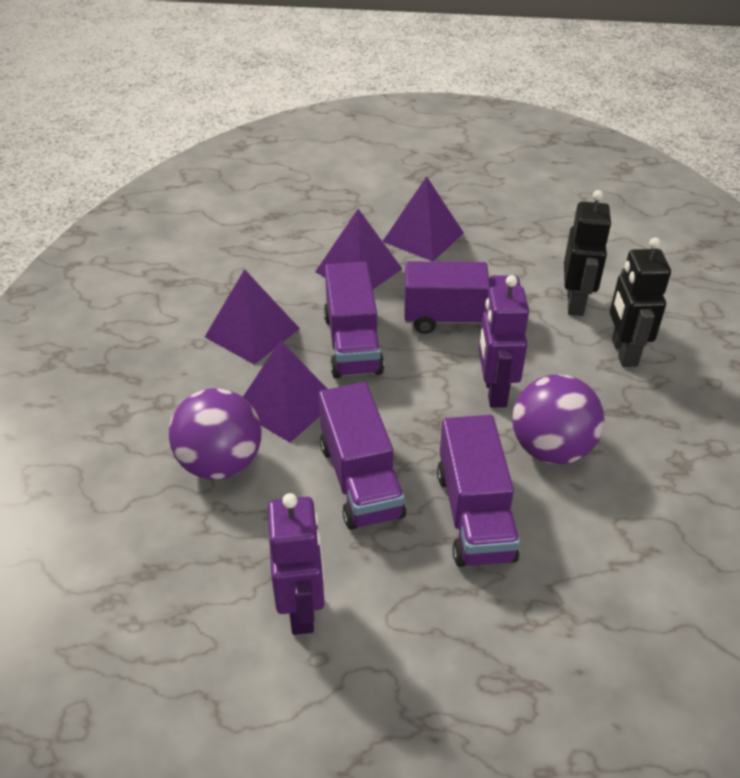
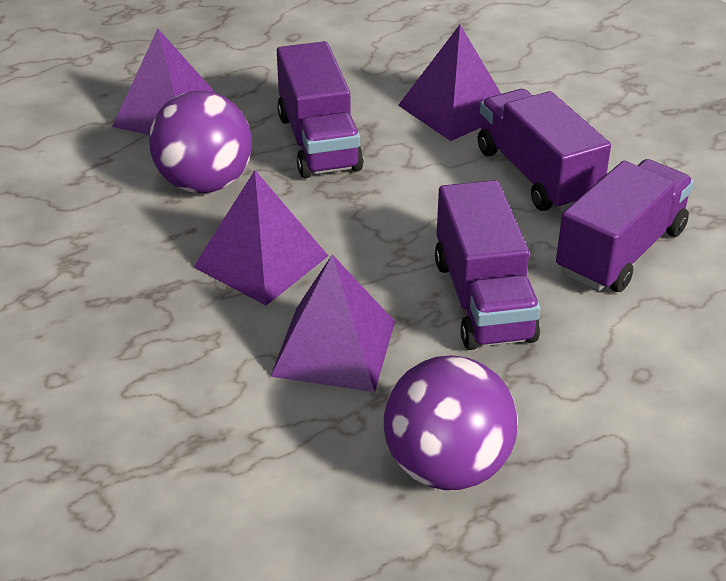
black robot: [564,190,612,316] [610,237,671,367] = 2 -> none = 0
purple robot: [268,493,325,635] [479,275,529,408] = 2 -> none = 0

